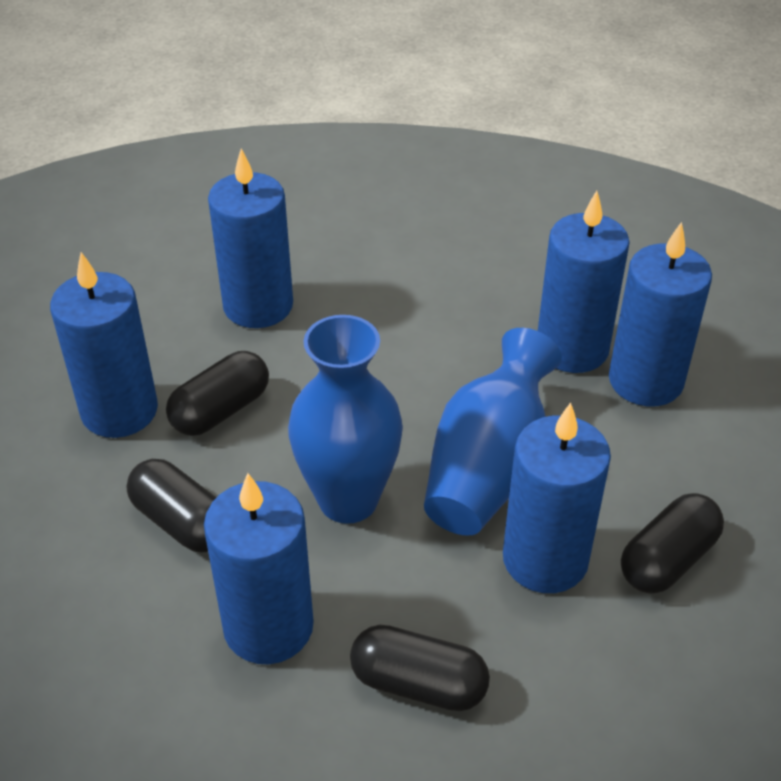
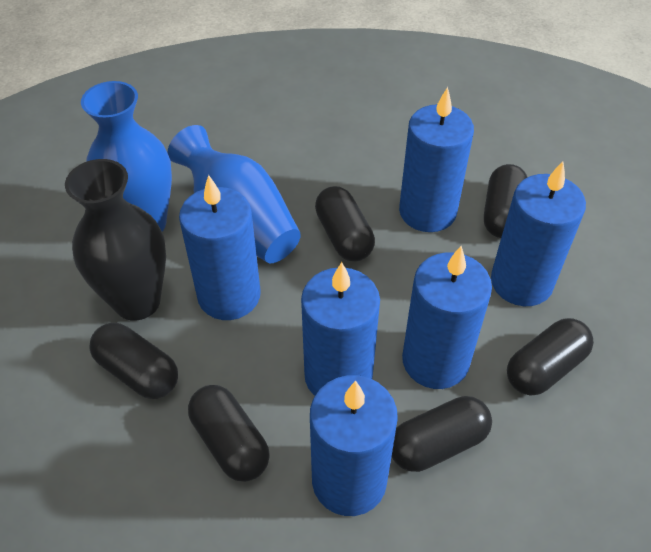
black capsule: [127,459,217,552] [166,351,269,436] [350,625,490,711] [621,493,724,593] = 4 -> [89,323,178,399] [188,385,270,482] [315,186,375,261] [392,396,492,472] [484,164,528,238] [507,318,594,396] = 6
black vase: none = 0 -> [65,159,166,321] = 1

